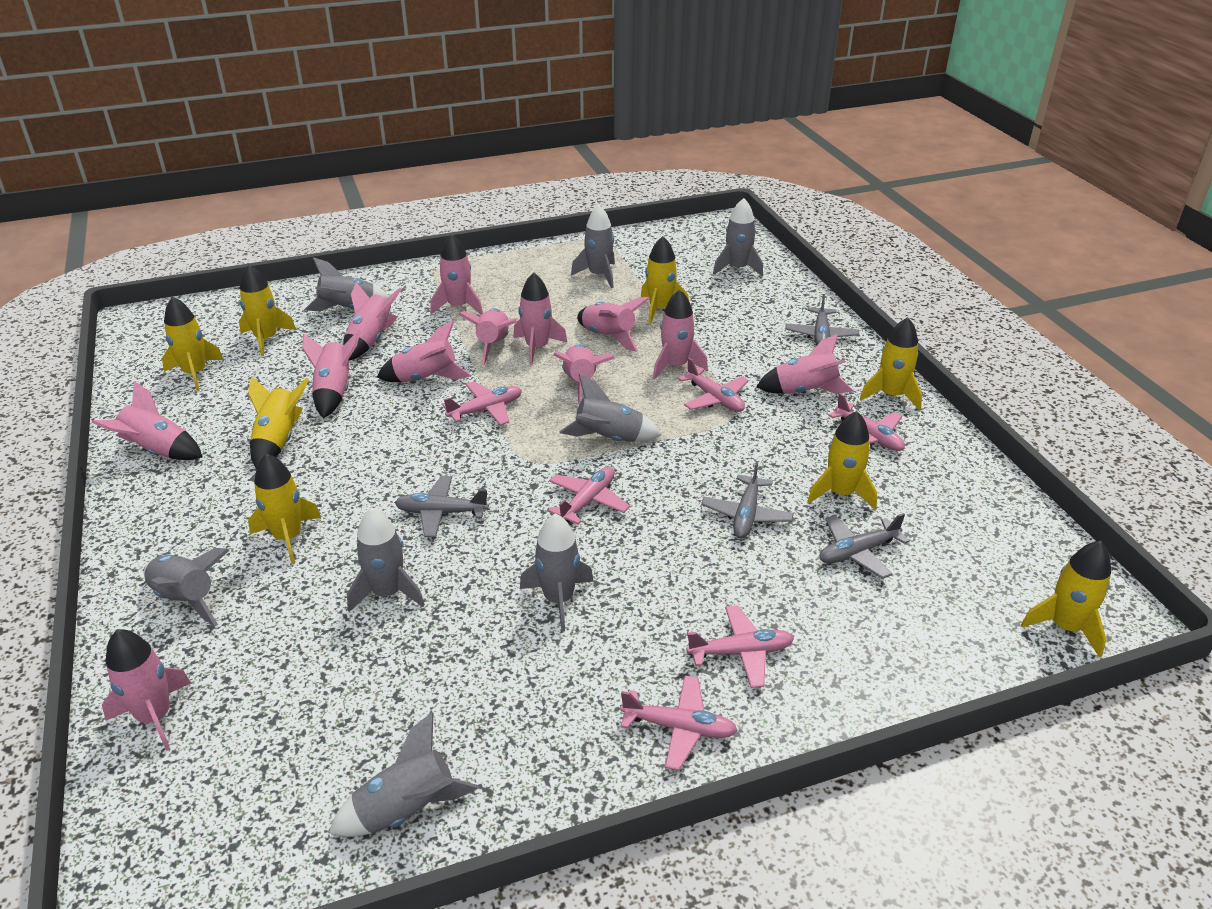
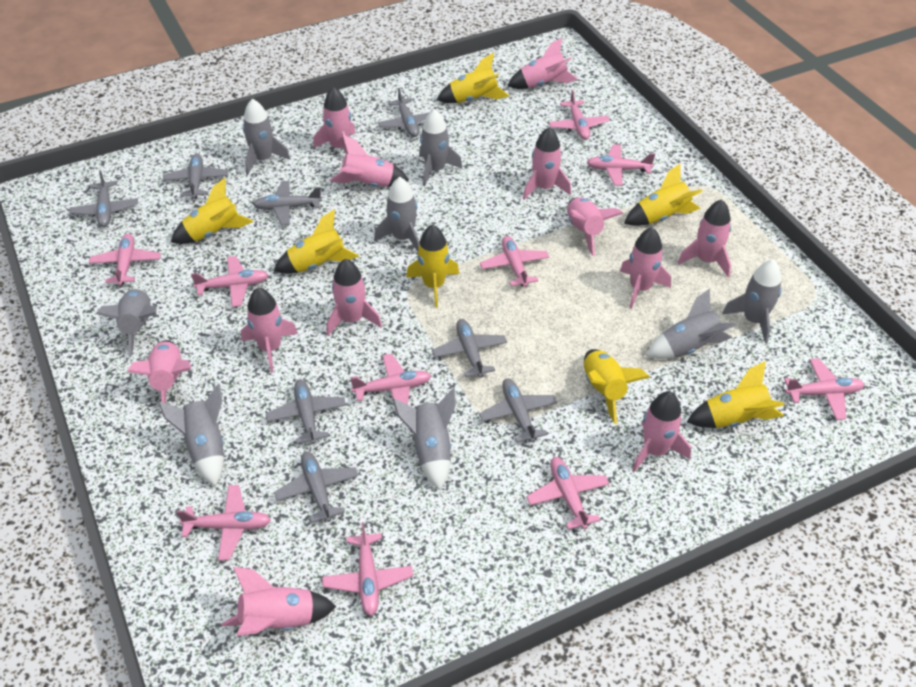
grey plane: [395,476,489,537] [701,461,794,538] [785,294,859,345] [819,513,910,579] = 4 -> [70,170,138,227] [163,154,228,199] [253,181,322,225] [266,379,346,444] [274,451,358,523] [377,88,430,137] [432,319,507,378] [479,378,557,443] = 8
pink plane: [442,381,522,425] [548,467,630,525] [620,676,737,771] [678,358,749,412] [686,605,794,688] [828,393,905,451] = 6 -> [89,233,161,286] [176,485,271,561] [191,256,268,307] [322,522,413,616] [350,354,431,413] [480,236,549,287] [526,457,609,530] [549,90,610,140] [587,144,655,186] [784,358,865,420] = 10
yellow rocket: [162,296,224,391] [239,264,296,356] [248,376,309,470] [248,453,321,564] [641,236,689,324] [807,411,877,510] [860,317,922,410] [1021,541,1111,658] = 8 -> [171,178,253,244] [274,210,359,274] [406,224,459,308] [437,53,509,103] [584,349,650,424] [624,164,703,226] [687,361,785,428] = 7

